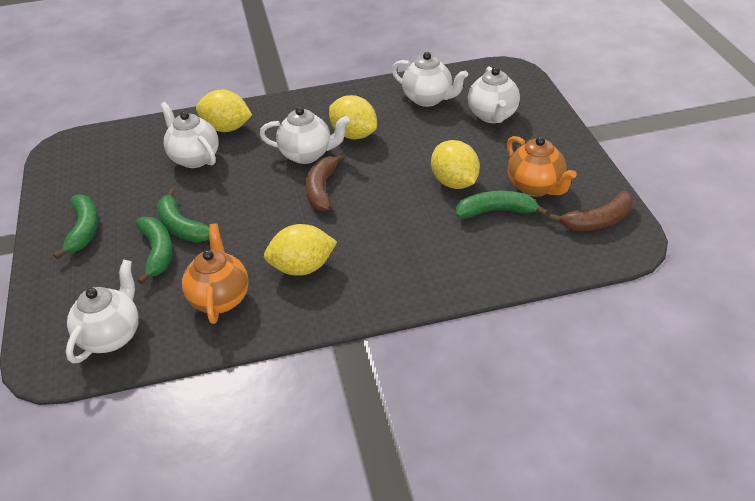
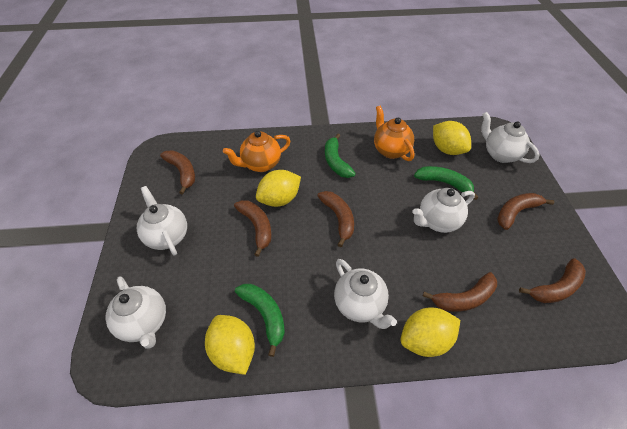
brown banana: [305,153,346,211] [549,191,633,231] = 2 -> [160,150,195,195] [234,200,272,257] [317,191,354,247] [423,272,497,312] [497,193,554,230] [519,258,586,303] = 6
green banana: [54,194,98,259] [136,217,173,284] [157,188,209,242] [455,191,548,219] = 4 -> [235,284,285,357] [325,134,356,178] [414,166,478,200] = 3

